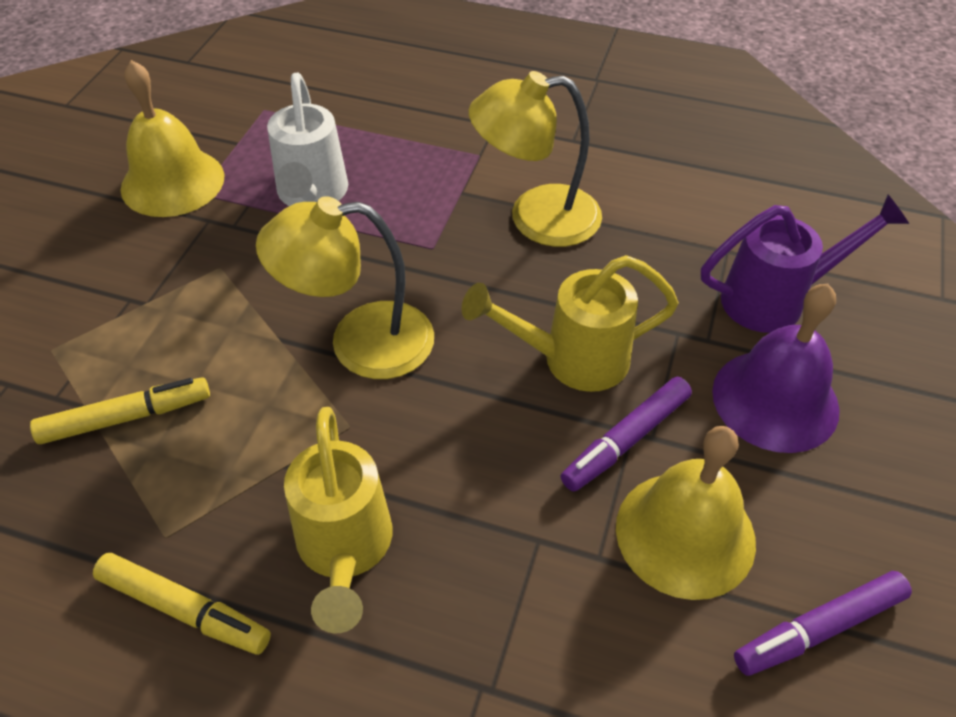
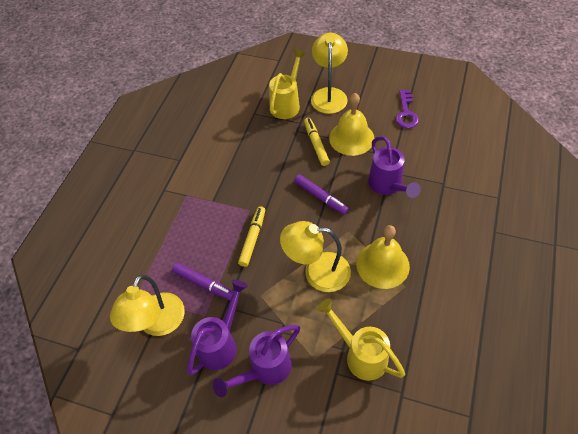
purple bell: [712,284,840,453] = 1 -> none = 0
purple key: none = 0 -> [395,90,419,128] = 1
purple watering can: [701,195,909,333] = 1 -> [187,280,248,375] [213,325,300,397] [368,136,421,198] = 3
white watering can: [267,73,348,206] = 1 -> none = 0
yellow lamp: [256,196,434,379] [469,71,602,247] = 2 -> [110,275,185,336] [280,221,351,292] [311,33,348,114] = 3

